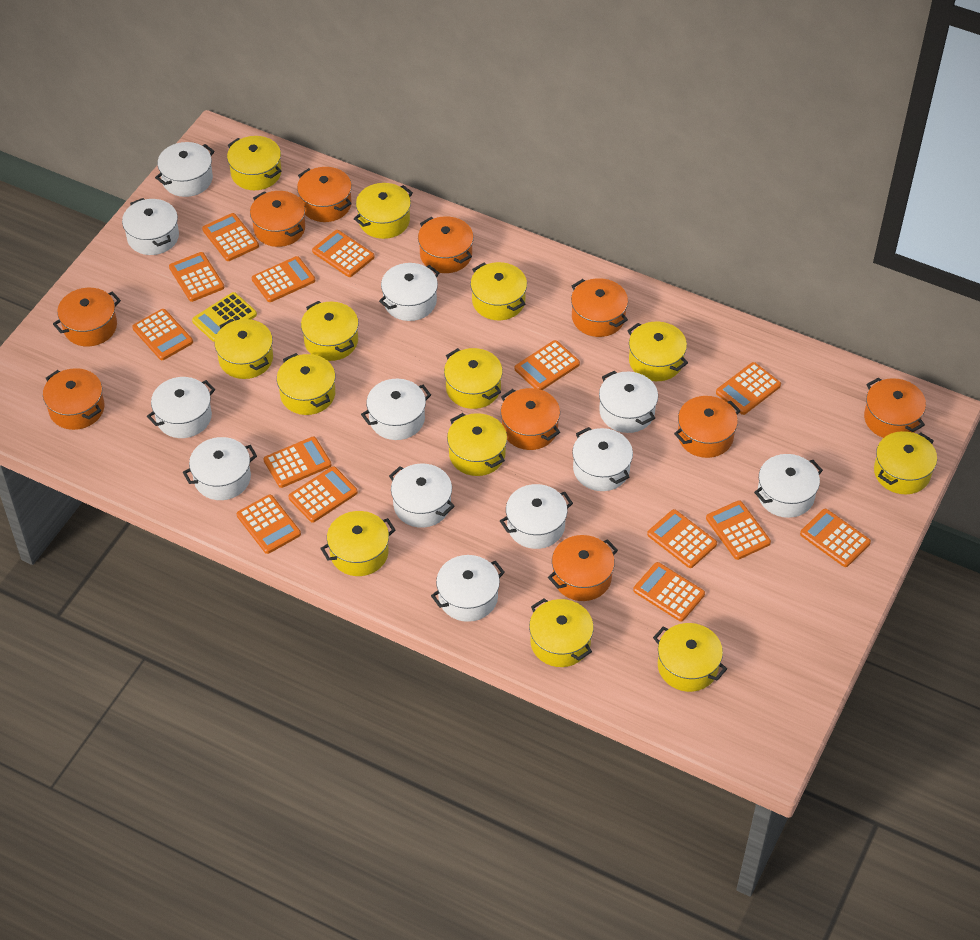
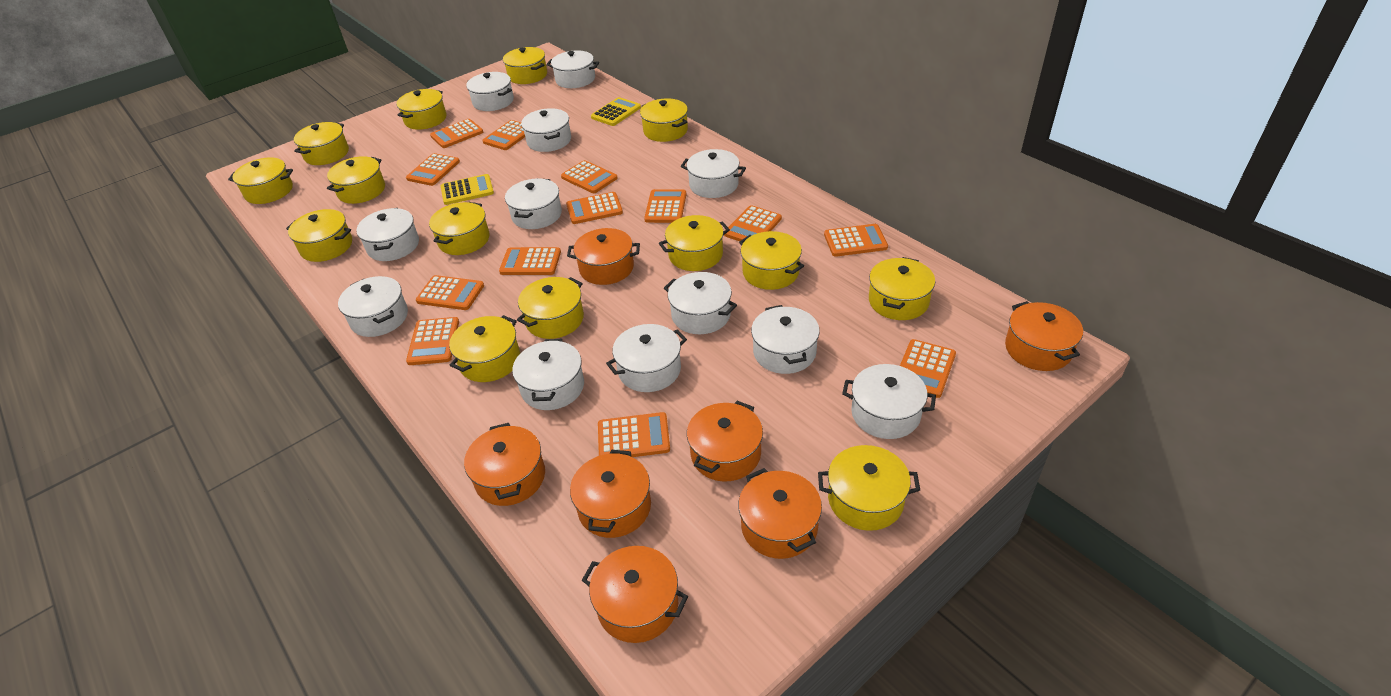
orange calculator: [132,309,193,360] [169,252,224,302] [202,213,259,261] [237,495,301,554] [252,256,315,302] [264,437,331,488] [289,466,358,523] [312,230,374,277] [515,340,580,390] [633,562,705,621] [647,509,717,568] [706,500,771,560] [716,362,781,415] [800,509,871,567] = 14 -> [406,153,460,186] [406,317,459,365] [416,275,484,310] [430,119,483,148] [482,120,525,150] [499,247,561,275] [561,160,618,193] [566,192,623,224] [598,412,670,457] [644,189,687,223] [724,205,782,241] [824,224,888,257] [900,339,956,398] = 13
orange pot: [43,368,105,430] [53,288,121,346] [250,191,305,247] [297,167,352,222] [418,216,474,273] [501,388,560,450] [548,535,618,601] [571,278,628,337] [674,396,741,458] [864,377,926,438] = 10 -> [464,423,545,506] [567,228,640,285] [570,450,651,538] [582,546,688,643] [687,401,763,481] [738,468,822,559] [1005,301,1083,371] = 7
yellow calculator: [192,292,257,342] = 1 -> [441,174,494,205] [591,97,641,126] = 2
yellow pot: [214,319,273,379] [227,136,281,190] [277,353,335,415] [301,301,359,361] [320,511,395,576] [354,183,413,239] [444,348,503,409] [447,413,507,476] [470,262,527,320] [529,598,594,667] [627,321,688,381] [653,623,727,692] [874,431,937,494] = 13 -> [228,157,293,204] [286,209,352,262] [294,122,349,165] [327,156,385,204] [397,89,446,130] [429,202,490,255] [449,315,520,382] [503,47,547,84] [517,277,584,339] [640,98,688,142] [659,215,730,271] [739,231,804,290] [818,445,920,531] [869,257,935,320] = 14

